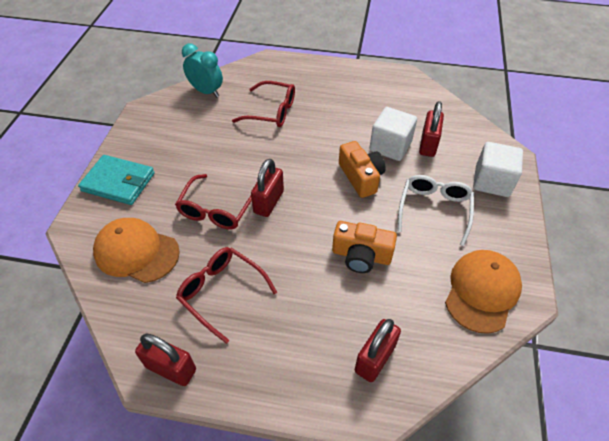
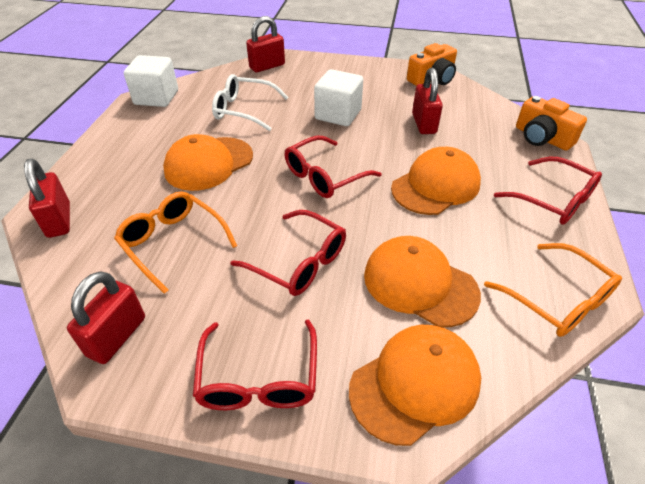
orange cap: [93,218,180,283] [445,250,522,334] = 2 -> [163,134,253,191] [349,325,481,446] [364,236,481,327] [391,147,481,215] = 4
orange glasses: none = 0 -> [114,191,237,294] [484,243,622,337] = 2
red glasses: [175,174,252,230] [176,247,277,344] [232,81,295,127] = 3 -> [193,320,317,410] [230,210,346,296] [284,136,382,198] [494,157,602,225] = 4
turquoise clock: [182,43,223,97] = 1 -> none = 0
turquoise wallet: [78,155,155,205] = 1 -> none = 0

